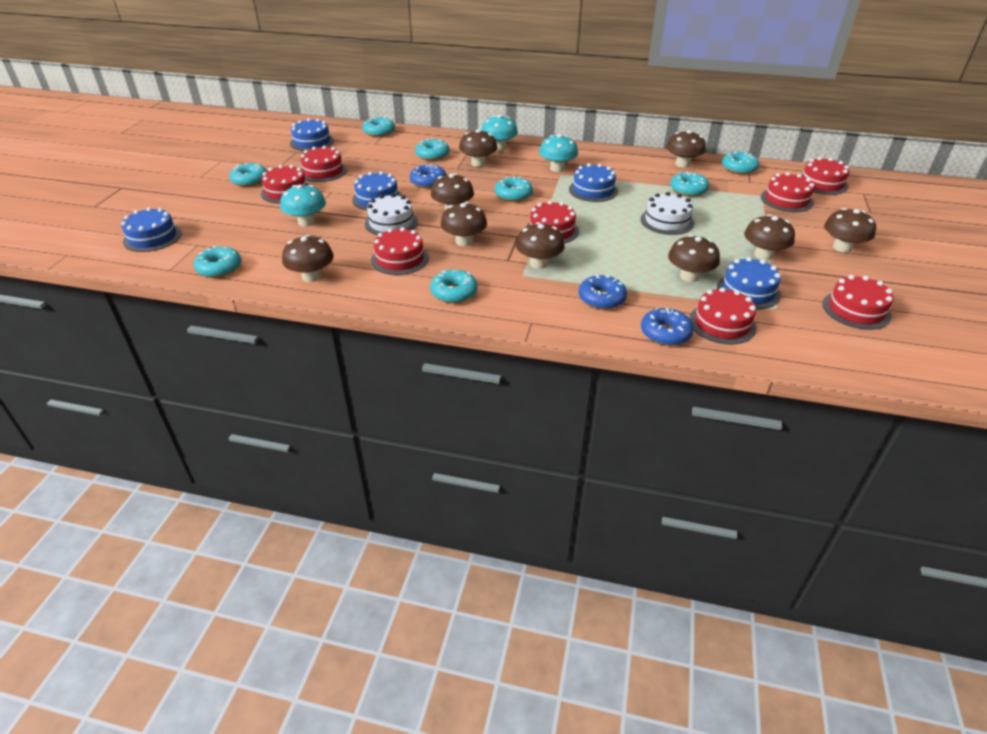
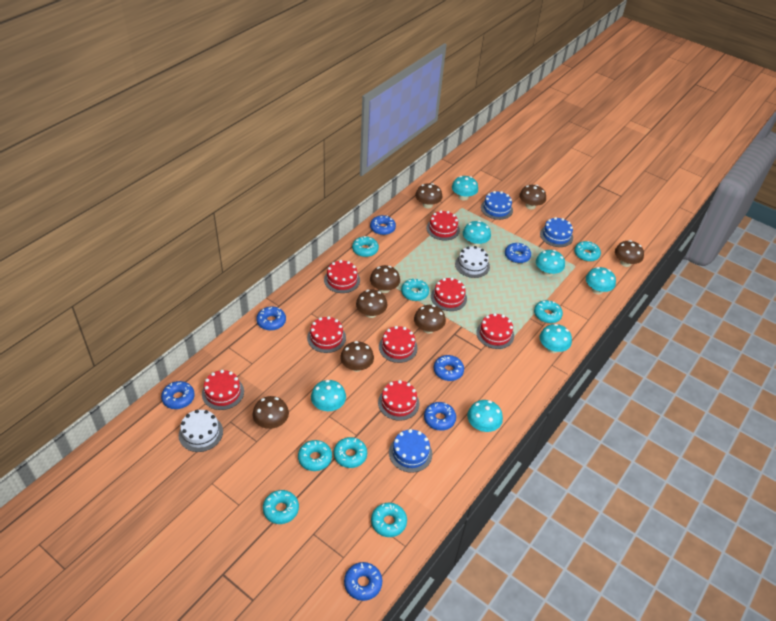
blue cake: [121,207,182,252] [290,118,334,151] [352,171,402,210] [569,163,618,202] [717,257,781,309] = 5 -> [389,429,432,473] [481,191,513,220] [540,217,573,247] = 3
blue donut: [410,164,447,188] [578,274,627,309] [641,308,694,346] = 3 -> [161,381,195,409] [256,306,286,331] [344,562,382,601] [370,215,396,235] [424,402,456,431] [434,355,464,381] [505,243,531,263] = 7
brown mushroom: [282,234,334,282] [431,173,474,210] [440,202,487,246] [459,129,498,167] [516,222,565,269] [666,130,706,168] [668,235,720,282] [744,214,795,260] [824,208,876,253] = 9 -> [252,396,289,429] [340,341,374,372] [356,289,387,318] [370,265,400,293] [414,305,446,334] [415,183,442,209] [519,185,546,210] [615,240,644,267] = 8
turquoise mushroom: [280,184,326,227] [481,115,518,151] [539,134,578,172] = 3 -> [311,380,346,411] [452,176,478,201] [463,221,491,247] [467,400,503,432] [536,250,565,277] [540,324,572,353] [586,267,616,294] = 7

